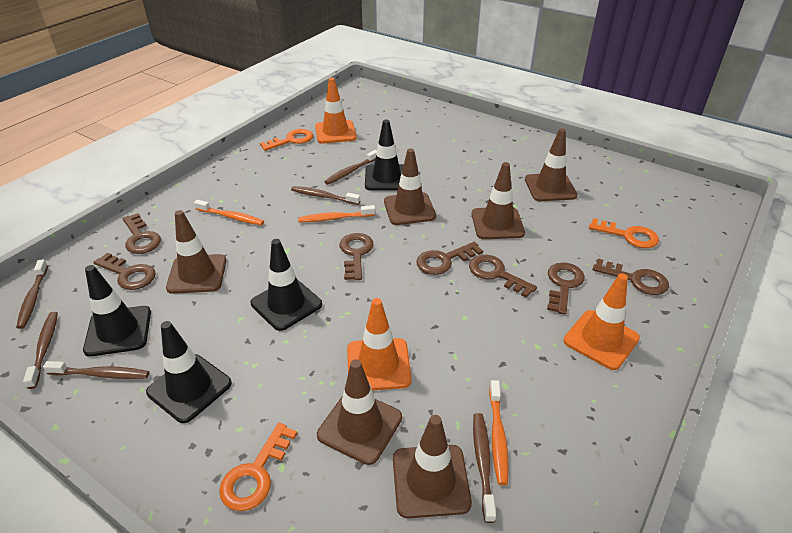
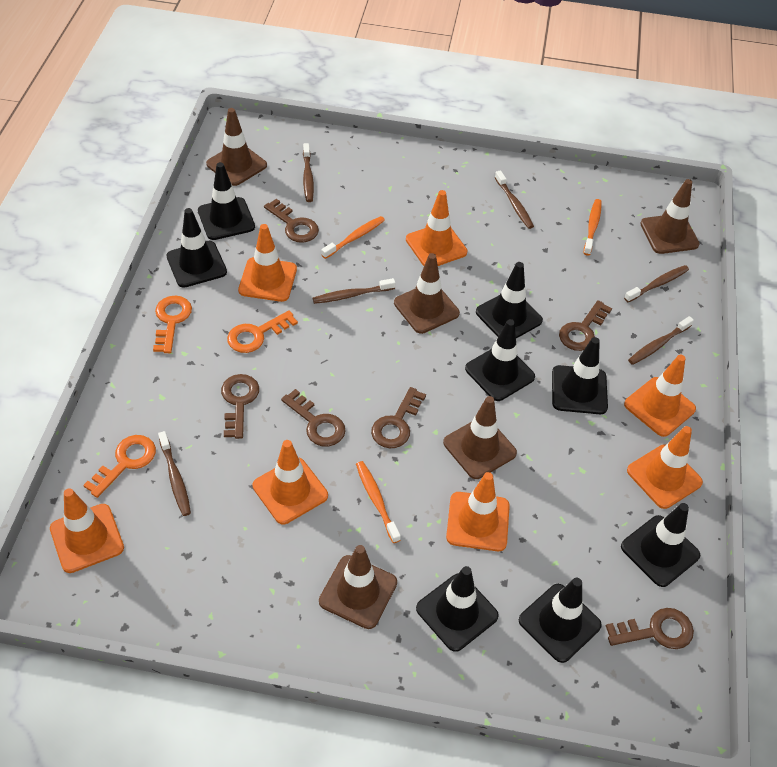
black traffic cone: [83,265,151,357] [146,321,232,423] [250,239,322,331] [365,120,404,191] = 4 -> [167,208,227,288] [198,162,255,240] [416,566,499,652] [465,319,535,401] [476,262,543,338] [519,578,602,663] [552,337,608,414] [621,503,700,587] = 8
brown key: [93,253,156,290] [122,213,161,254] [340,233,374,280] [416,242,483,275] [469,255,537,298] [547,262,585,315] [593,259,669,295] = 7 -> [221,374,259,439] [264,199,319,243] [281,389,346,447] [371,387,426,448] [559,300,612,351] [606,608,694,649] = 6
brown traffic cone: [166,210,226,294] [317,359,402,465] [384,148,436,225] [393,415,472,519] [471,162,525,239] [525,128,578,201] = 6 -> [206,108,267,186] [319,545,397,629] [394,253,460,334] [443,396,517,479] [640,179,700,254] = 5
orange traffic cone: [315,78,357,144] [347,298,412,391] [564,273,640,370] = 3 -> [50,488,124,573] [238,224,297,302] [253,440,328,524] [406,190,467,266] [446,472,510,551] [624,354,696,437] [627,426,703,509] = 7

